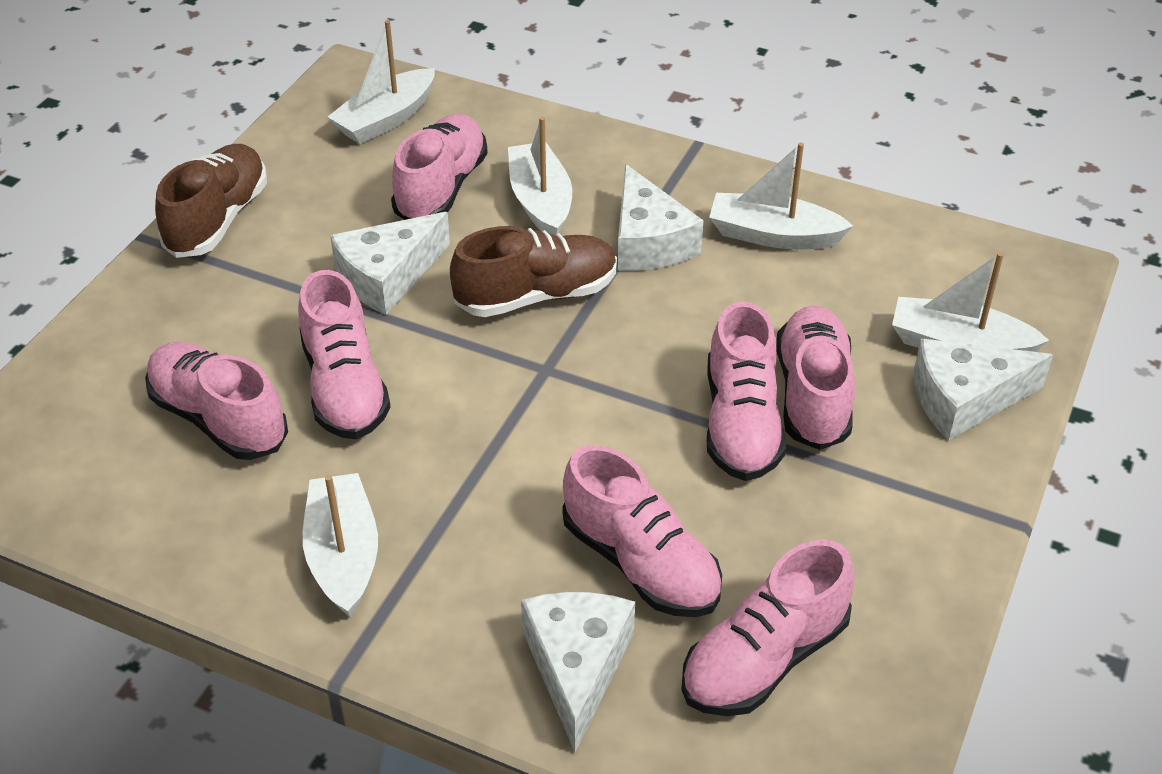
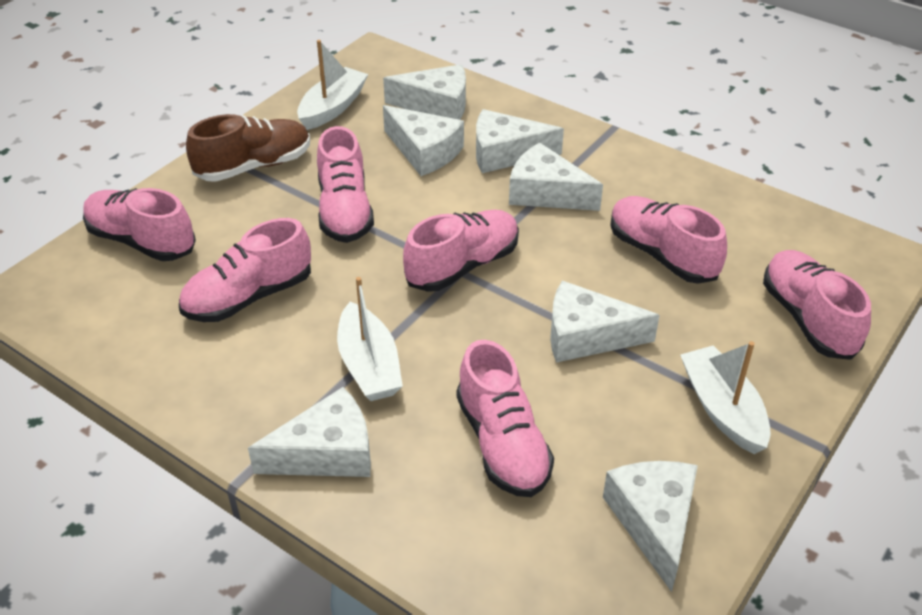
brown shoe: [155,144,267,258] [450,226,617,317] = 2 -> [186,114,310,182] = 1
white boat: [303,473,378,617] [328,20,435,144] [508,117,572,236] [709,143,853,249] [892,252,1049,352] = 5 -> [297,40,368,130] [337,277,403,401] [680,341,771,454] = 3
white cheese: [330,212,450,315] [521,592,635,753] [618,164,704,271] [914,339,1053,440] = 4 -> [248,387,371,477] [383,64,466,120] [383,105,464,176] [476,109,564,173] [509,142,603,211] [550,281,660,363] [603,461,698,592] = 7

